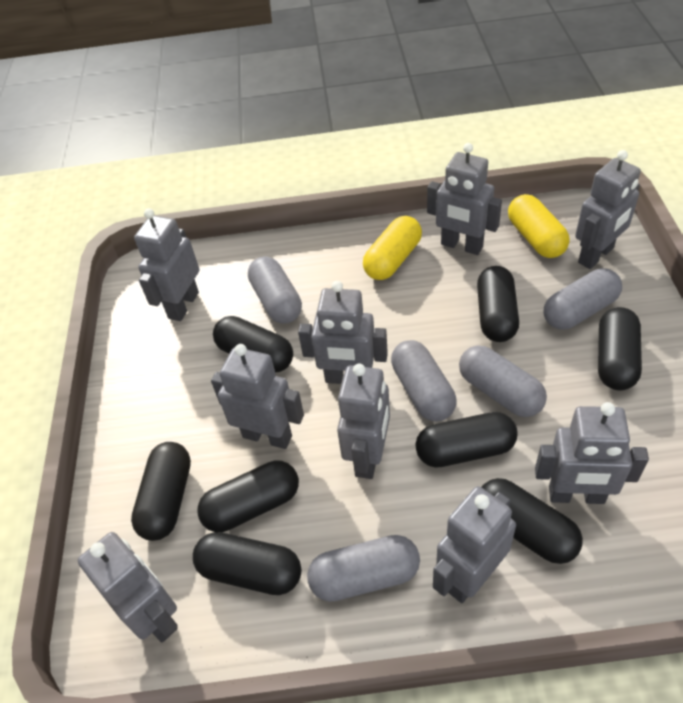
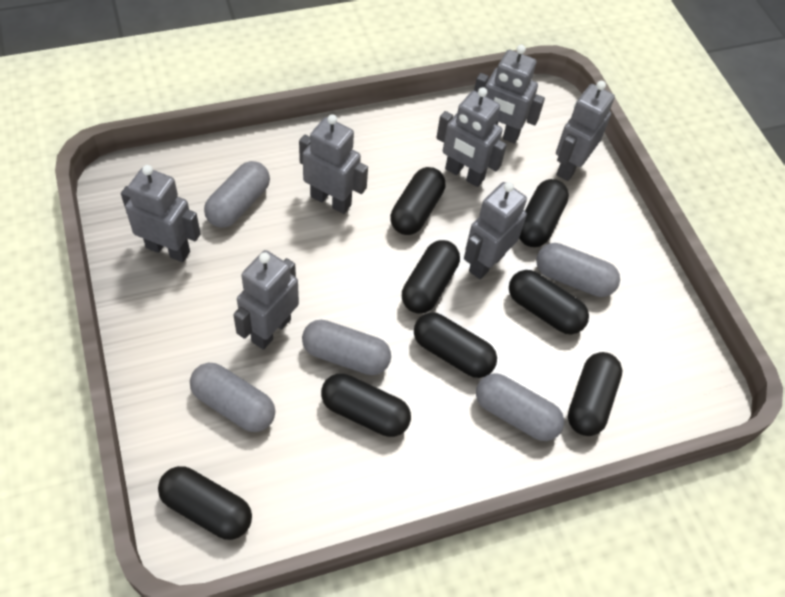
grey robot: [77,532,178,643] [134,208,199,321] [211,344,304,449] [298,281,388,384] [337,364,390,479] [427,143,502,255] [433,486,516,603] [535,402,649,504] [575,150,641,269] = 9 -> [121,165,201,262] [233,250,299,350] [299,114,368,214] [436,87,507,187] [464,182,527,279] [474,45,545,144] [556,81,615,181] = 7
yellow capsule: [363,216,422,280] [508,194,570,258] = 2 -> none = 0

